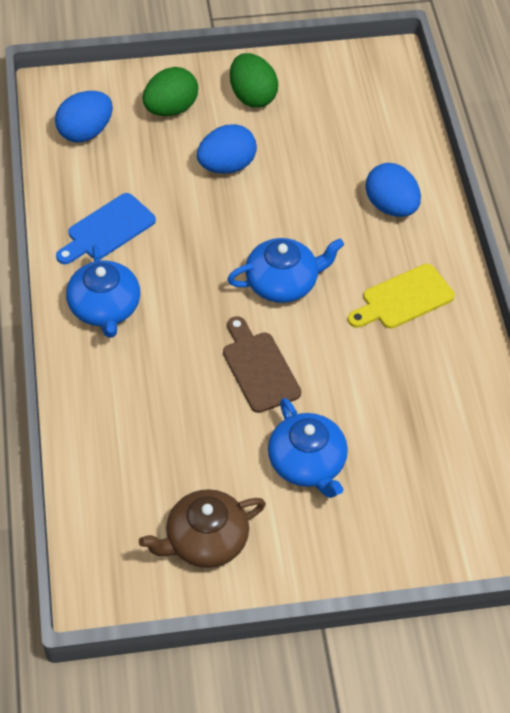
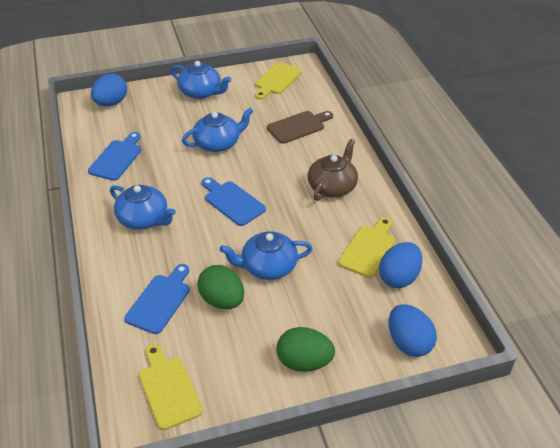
blue cutting board: [56,193,156,264] = 1 -> [88,132,141,181] [124,264,190,334] [202,177,266,226] = 3
blue teapot: [66,245,140,338] [227,238,344,303] [268,398,348,498] = 3 -> [110,185,176,229] [171,61,232,99] [182,108,253,152] [220,231,312,280] = 4
yellow cutting board: [348,264,455,329] = 1 -> [139,344,203,430] [255,62,302,100] [338,217,395,278] = 3

